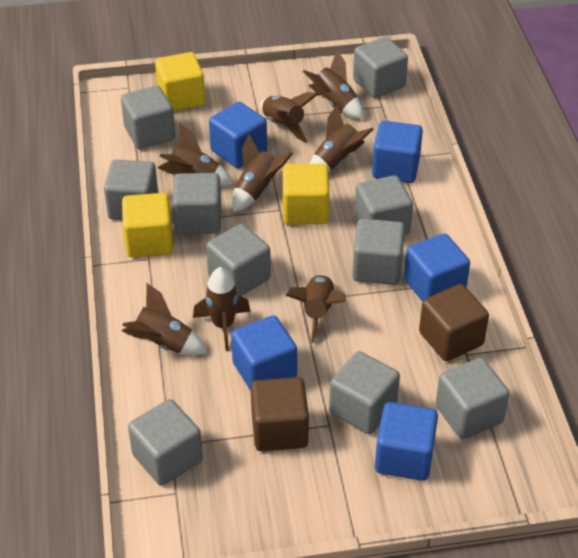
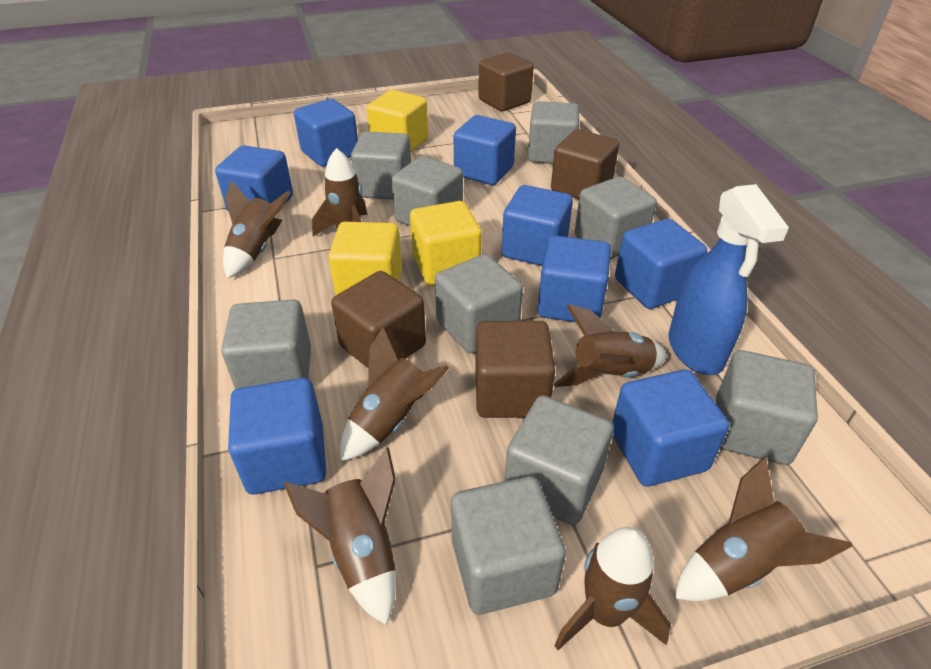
blue cube: [209,102,267,168] [231,315,297,391] [372,121,423,183] [375,402,438,481] [404,233,470,302] = 5 -> [215,145,293,212] [228,378,326,494] [294,99,358,167] [453,115,516,185] [502,185,573,266] [537,236,611,322] [612,369,729,486] [615,219,707,309] = 8
blue spray bottle: none = 0 -> [669,184,789,375] = 1
brown cube: [251,377,309,451] [419,284,489,361] = 2 -> [331,271,426,369] [475,321,555,418] [478,52,534,111] [551,129,619,199] = 4
brown rocket: [122,283,207,355] [157,123,233,186] [193,267,250,351] [232,135,293,212] [260,92,318,143] [285,274,346,343] [303,51,363,119] [310,105,374,172] = 8 -> [223,180,291,278] [284,447,396,625] [312,148,367,236] [340,327,449,461] [554,304,667,387] [554,527,671,650] [675,457,852,601] = 7
grey cube: [104,160,158,220] [121,86,175,149] [128,399,203,486] [172,173,221,234] [206,224,271,296] [329,351,400,434] [352,219,405,285] [353,37,408,98] [355,175,413,235] [436,358,509,439] = 10 -> [221,300,311,389] [351,131,411,200] [391,156,463,227] [435,254,523,354] [451,476,566,615] [505,395,613,525] [528,101,579,164] [575,176,657,259] [716,350,818,465] = 9

